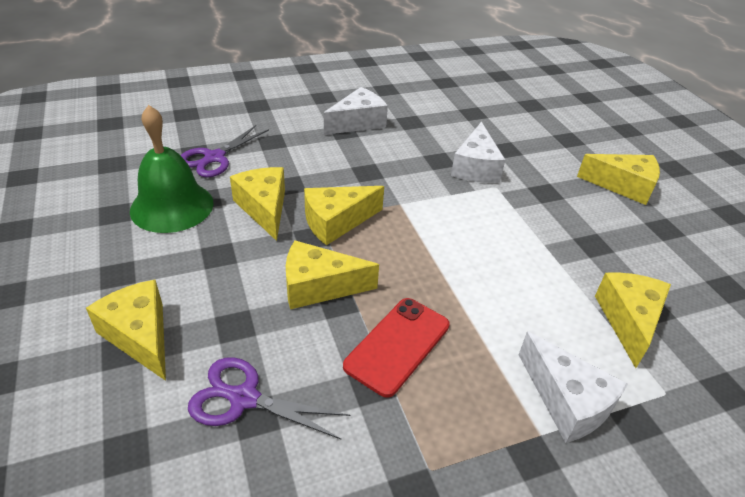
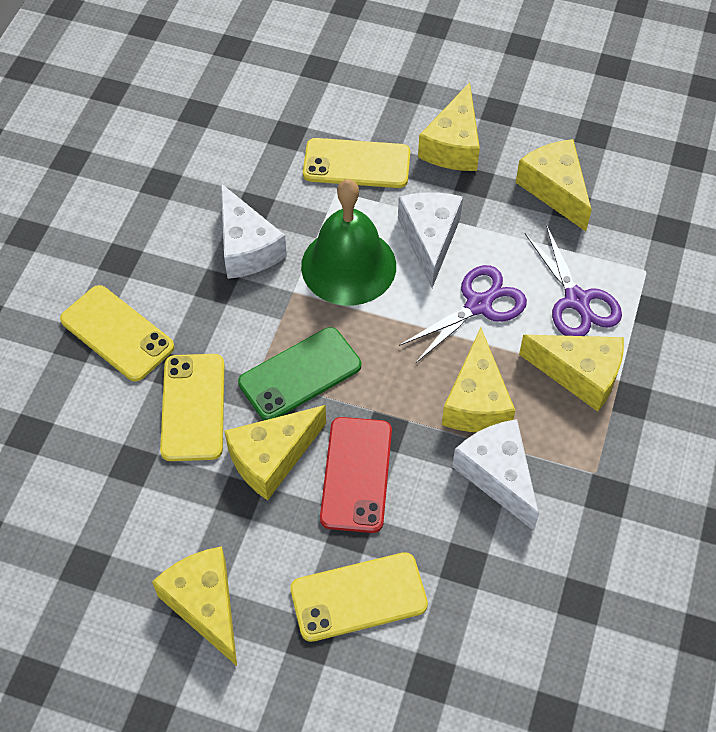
green phone: none = 0 -> [238,327,361,420] = 1
yellow phone: none = 0 -> [60,285,174,381] [160,354,225,461] [290,552,428,642] [303,138,410,188] = 4

